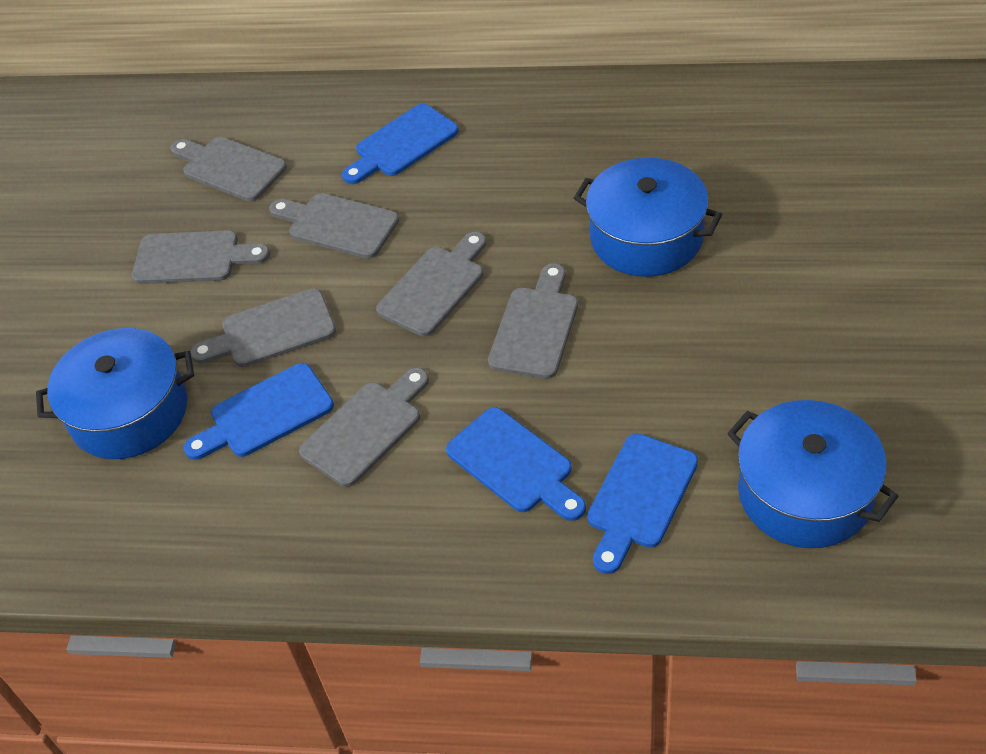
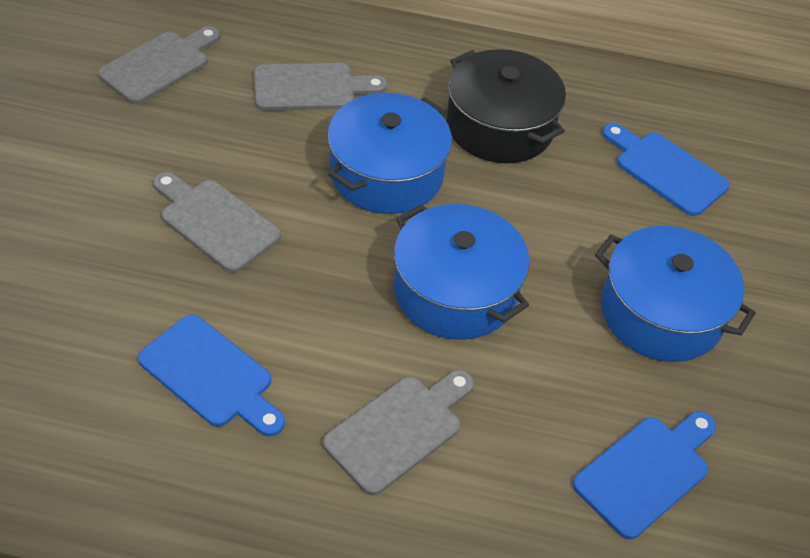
black pot: none = 0 -> [447,49,566,163] = 1
blue cutting board: [184,363,334,460] [342,104,459,184] [446,407,586,521] [587,433,698,574] = 4 -> [138,314,285,437] [573,411,716,540] [602,123,730,216] = 3
grey cutting board: [132,230,270,284] [170,137,287,201] [190,288,336,367] [269,193,399,259] [299,368,429,487] [376,232,486,336] [488,263,578,379] = 7 -> [98,26,220,104] [153,172,281,273] [254,63,387,111] [323,370,474,495] = 4

